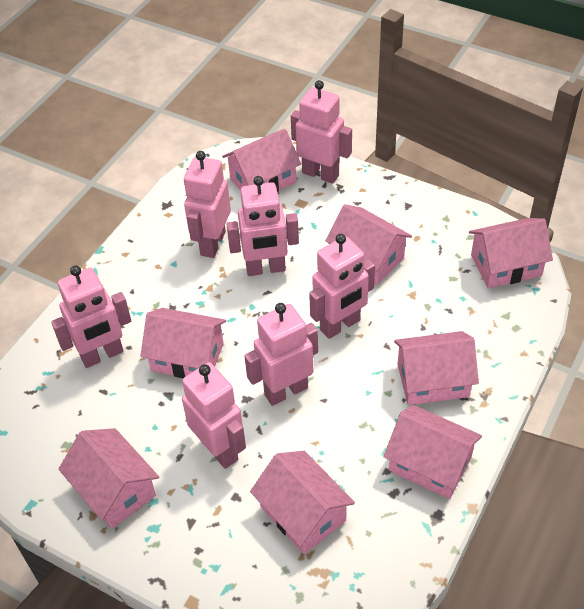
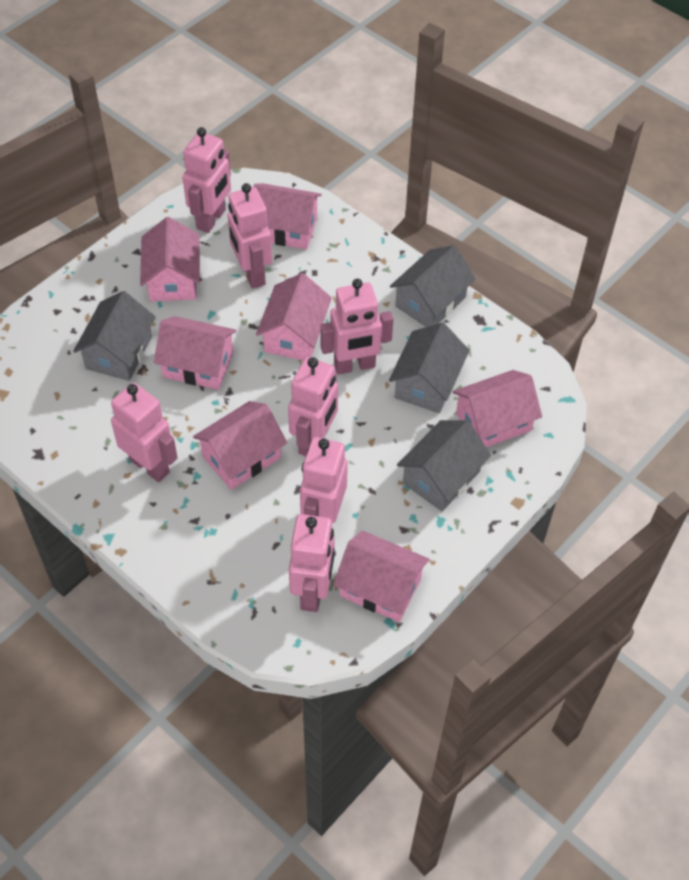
grey house: none = 0 -> [73,291,156,381] [389,323,470,413] [390,245,476,327] [397,420,491,511] = 4
pink house: [59,428,159,529] [140,308,226,378] [222,129,301,192] [250,451,355,555] [326,204,412,285] [383,405,482,499] [394,331,479,405] [469,218,553,288] = 8 -> [140,217,200,301] [154,316,237,390] [193,401,287,490] [253,183,322,249] [256,273,332,360] [333,531,430,622] [453,370,542,447] = 7

